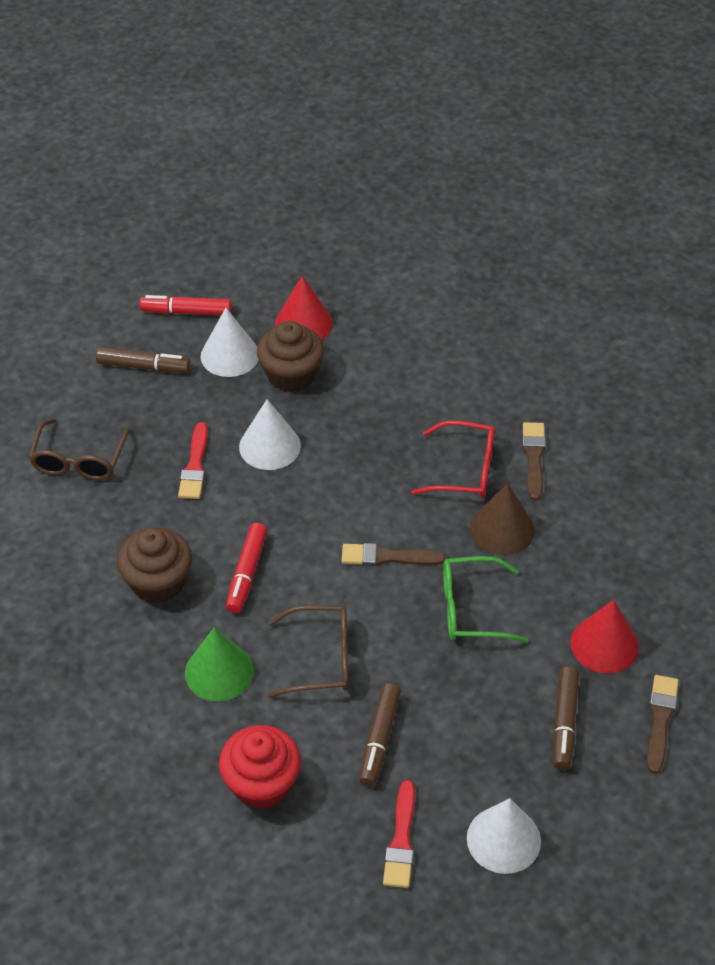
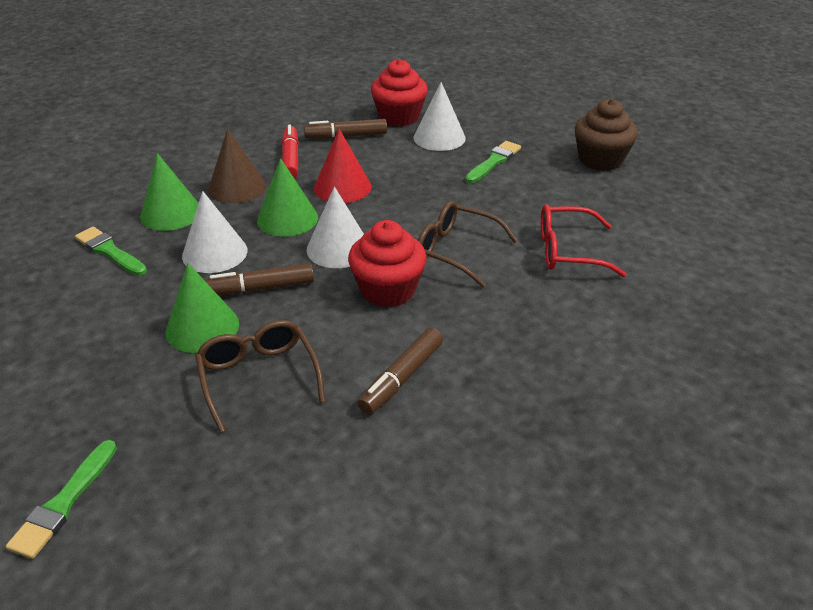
brown brush: [342,543,445,566] [522,422,546,501] [647,675,679,774] = 3 -> none = 0
brown cupcake: [117,528,192,603] [257,321,324,392] = 2 -> [575,99,638,171] = 1
green brush: none = 0 -> [6,440,117,559] [75,227,147,276] [465,141,521,183] = 3
green cone: [185,627,254,701] = 1 -> [140,153,198,231] [165,263,239,353] [257,158,318,237] = 3
green glasses: [443,556,528,643] = 1 -> none = 0
red brush: [178,422,208,499] [383,780,415,888] = 2 -> none = 0
red cone: [275,276,333,340] [570,600,639,673] = 2 -> [314,129,372,203] = 1
red cupcake: [219,725,301,809] = 1 -> [348,220,427,307] [371,59,428,127] = 2
red marker: [140,295,232,315] [226,523,268,613] = 2 -> [282,124,299,179] = 1

